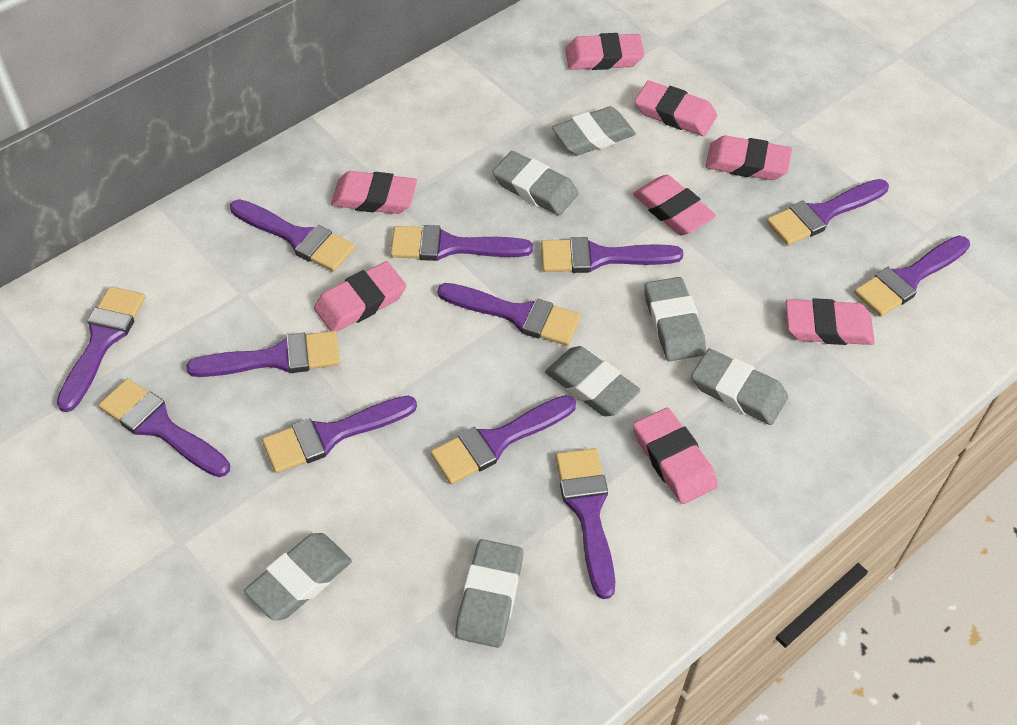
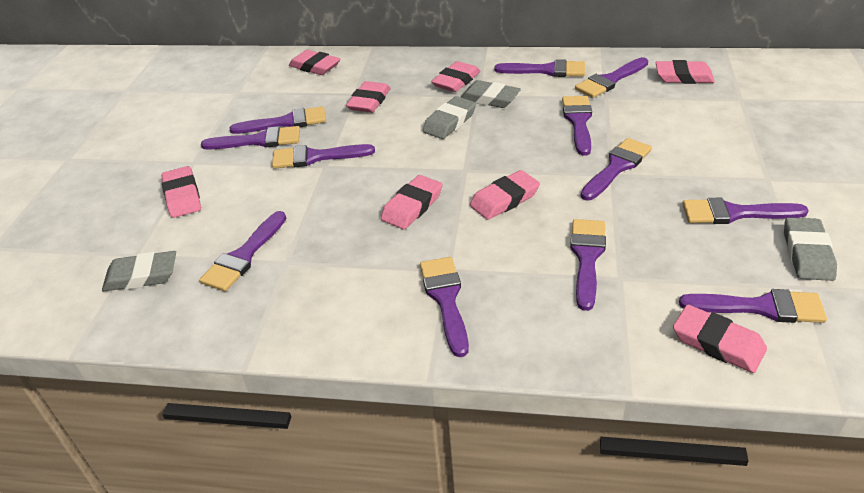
grey eraser: [244,533,352,620] [455,539,523,648] [492,151,579,215] [545,346,641,417] [552,106,636,156] [644,277,706,361] [691,349,788,425] = 7 -> [102,251,176,291] [423,96,476,139] [461,80,521,108] [784,217,837,281] = 4

